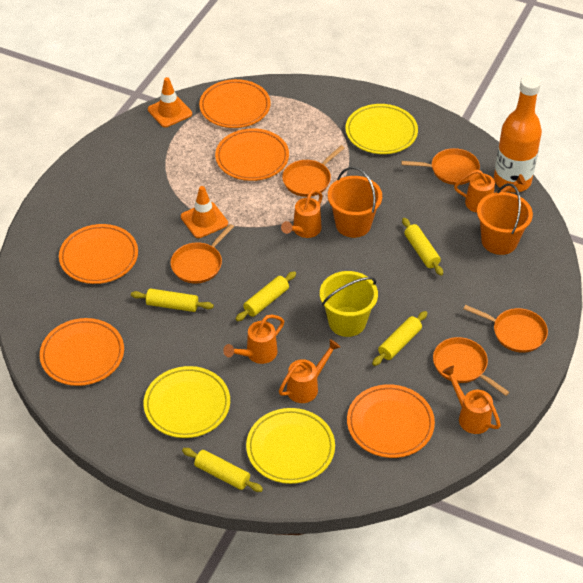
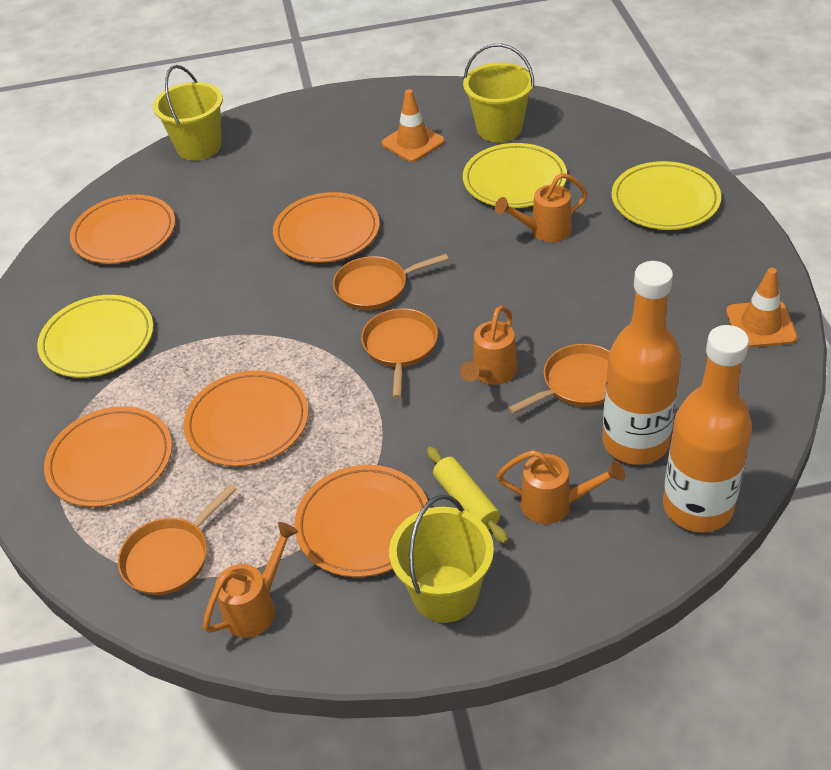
orange bottle: [494,75,542,193] = 1 -> [602,261,681,465] [663,325,752,532] = 2
orange bucket: [328,167,382,238] [477,183,533,255] = 2 -> none = 0
orange pan: [170,224,234,284] [282,145,345,197] [401,148,480,185] [433,337,510,396] [464,305,548,353] = 5 -> [118,484,236,595] [333,254,448,310] [361,308,438,399] [508,344,609,414] = 4
orange watering can: [223,315,284,364] [279,339,340,403] [281,189,323,238] [442,366,501,434] [454,170,526,213] = 5 -> [203,522,298,638] [460,306,518,385] [495,173,587,242] [497,450,625,524] = 4
yellow bucket: [320,271,378,337] = 1 -> [153,65,223,161] [389,494,494,623] [463,44,534,142] = 3
yellow rolling pin: [131,288,214,312] [182,448,263,492] [236,271,296,321] [372,311,427,366] [402,218,443,276] = 5 -> [427,447,508,544] = 1

